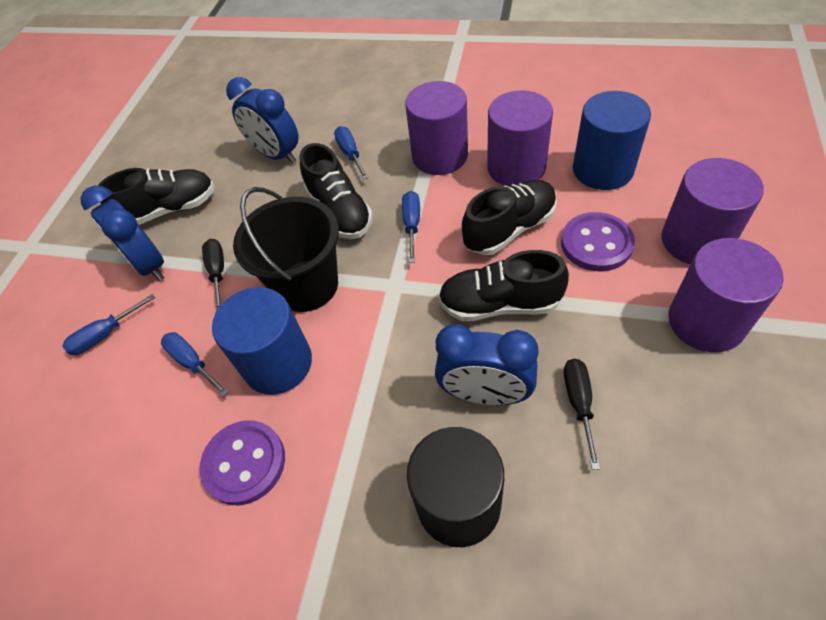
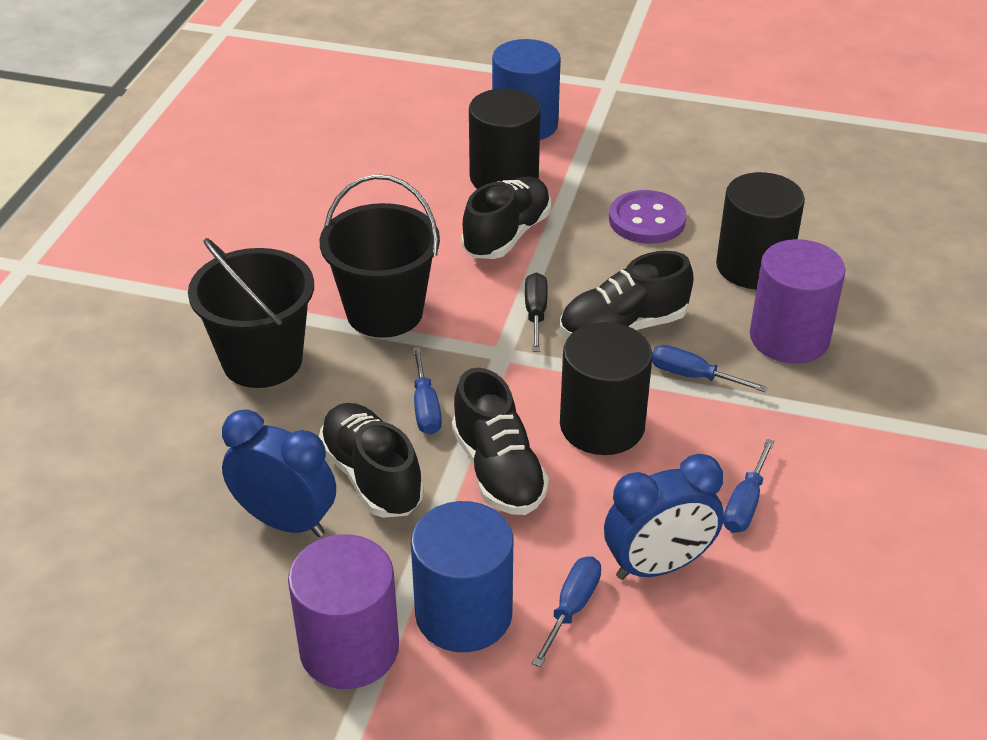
black bucket: [233,187,339,312] = 1 -> [188,238,314,388] [320,174,440,338] = 2
black cylinder: [407,427,504,547] = 1 -> [469,88,541,189] [560,322,653,455] [716,172,805,289] = 3
black screwdriver: [202,239,224,312] [564,359,600,470] = 2 -> [525,272,548,352] = 1
blue clock: [81,186,164,281] [226,77,299,164] [435,324,539,405] = 3 -> [222,410,336,537] [604,454,724,580] = 2
purple button: [199,420,285,506] [561,212,635,271] = 2 -> [609,190,686,244] = 1
purple cylinder: [405,81,468,175] [487,90,553,186] [661,158,764,264] [668,238,784,352] = 4 -> [288,535,399,689] [750,239,846,364] = 2

